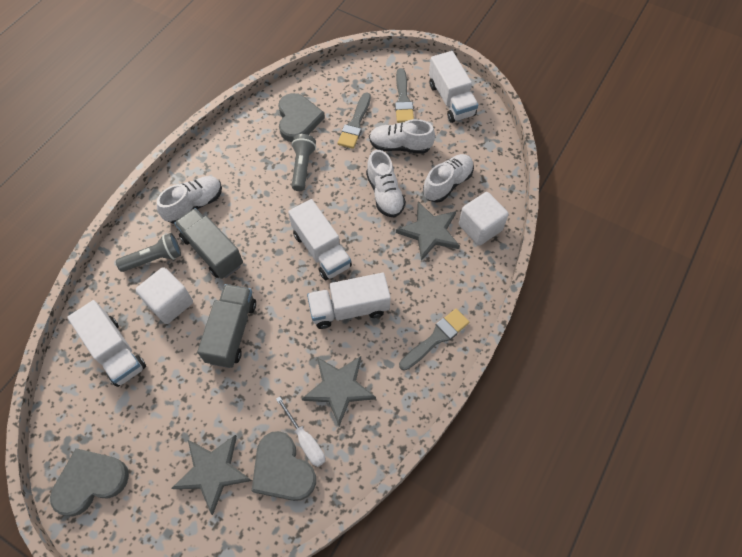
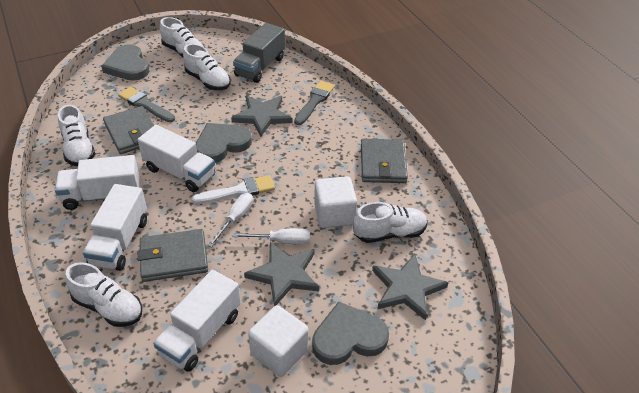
grey brush: [338,92,371,149] [395,68,414,123] [399,309,469,371] = 3 -> [118,87,175,122] [294,81,335,125] = 2
grey flashlight: [116,233,181,272] [292,134,316,191] = 2 -> none = 0
grey truck: [174,208,243,279] [197,284,256,368] = 2 -> [233,23,285,83] = 1
grey wallet: none = 0 -> [103,106,154,154] [138,229,208,282] [361,139,408,183] = 3
white brush: none = 0 -> [192,175,275,204] = 1
white screwdriver: [276,397,325,467] = 1 -> [208,193,253,247] [232,228,310,245] = 2
white shoe: [157,176,222,224] [366,150,406,217] [369,119,435,154] [423,154,474,202] = 4 -> [58,105,95,166] [65,262,142,327] [160,17,205,57] [183,44,231,90] [353,202,428,243] = 5

